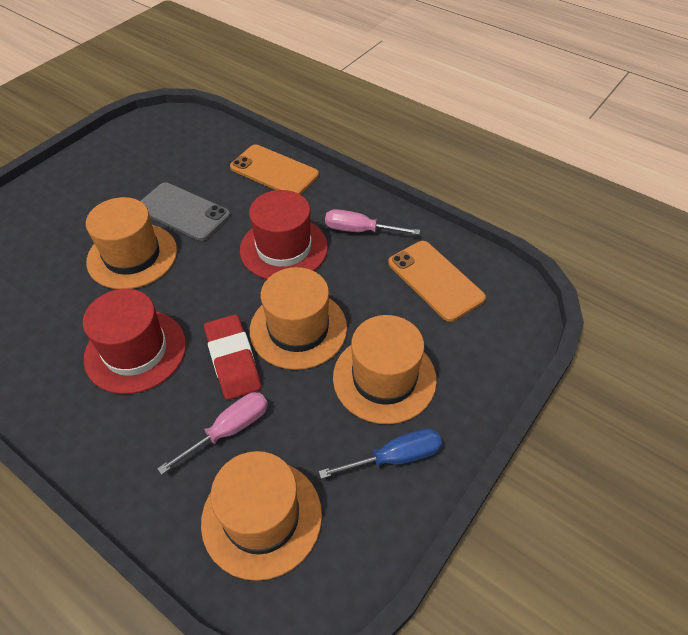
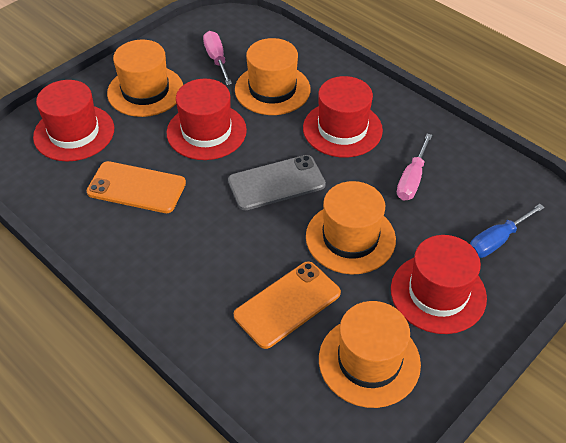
red eraser: [204,314,261,400] = 1 -> none = 0
red hat: [83,289,186,394] [240,190,328,279] = 2 -> [33,80,114,162] [167,79,247,160] [303,76,383,158] [391,235,487,334] = 4

